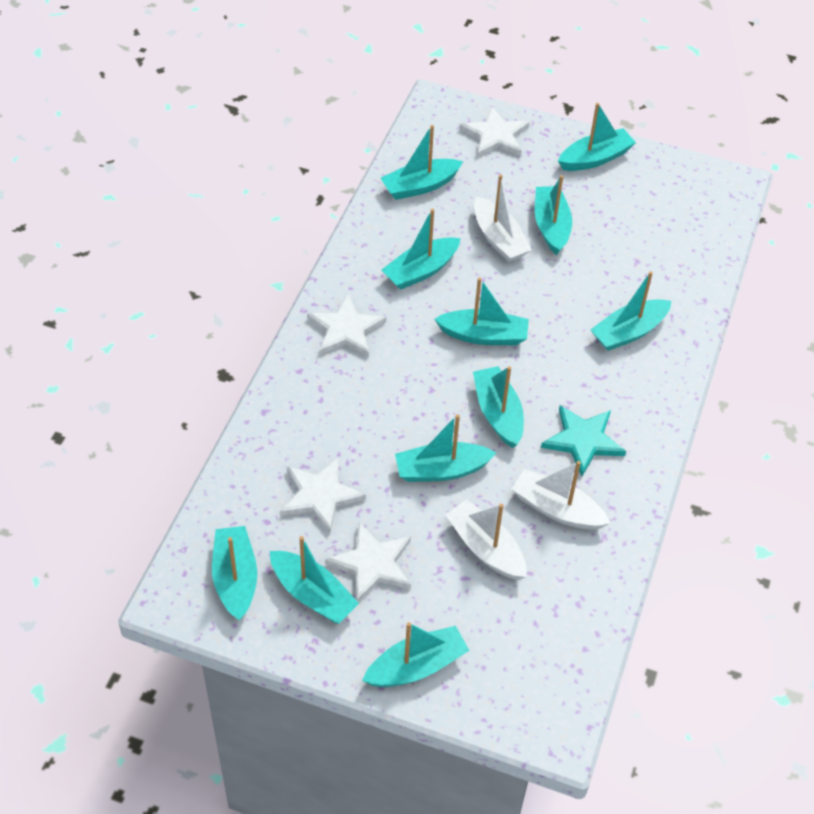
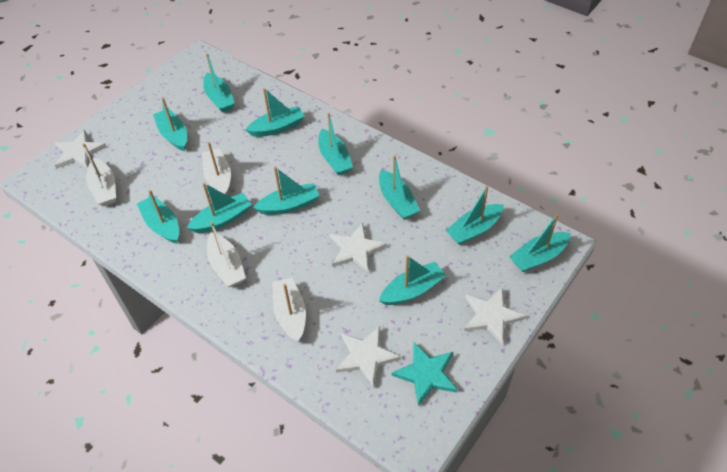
white boat: [445,500,527,580] [474,174,532,262] [512,461,610,530] = 3 -> [82,143,116,206] [202,142,231,195] [207,222,246,287] [272,277,306,342] = 4

